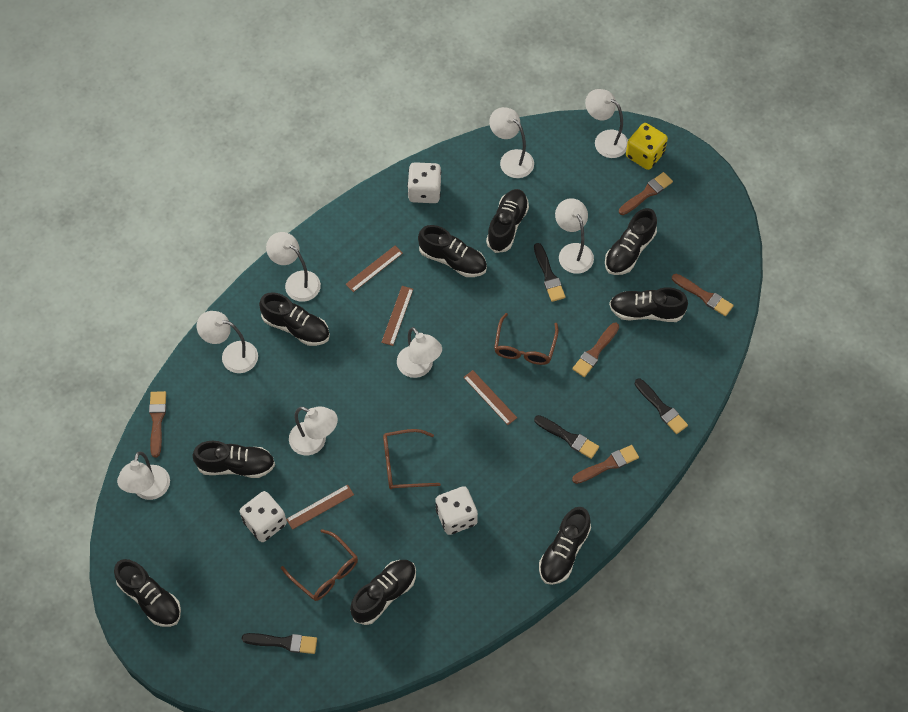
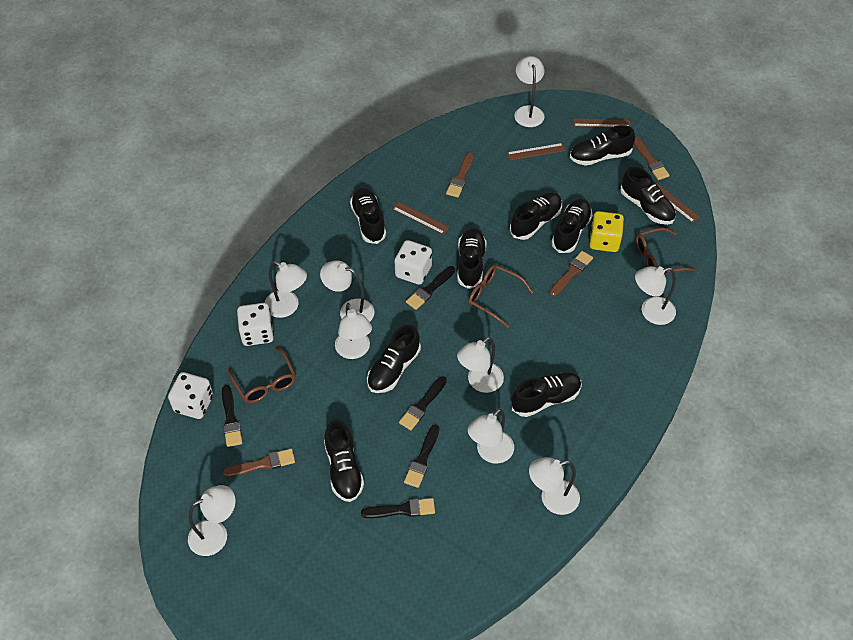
black brush: [242,633,317,654] [534,243,566,302] [534,415,599,459] [635,378,688,434] = 4 -> [222,385,242,447] [361,498,435,518] [399,376,447,430] [404,425,439,488] [406,266,455,310] = 5
brown brush: [149,391,166,458] [572,323,619,377] [572,445,639,484] [619,172,673,215] [672,274,734,316] = 5 -> [223,449,295,477] [446,153,474,197] [550,251,593,297] [634,137,670,180] = 4
white lamp: [117,451,170,500] [197,311,258,373] [266,232,321,302] [289,406,338,456] [397,327,442,378] [489,107,534,178] [555,198,594,274] [585,89,628,158] = 8 -> [188,485,235,556] [265,261,307,318] [320,260,374,322] [335,303,372,359] [457,337,504,393] [468,409,514,464] [514,56,545,127] [529,457,580,515] [635,266,676,325] = 9

